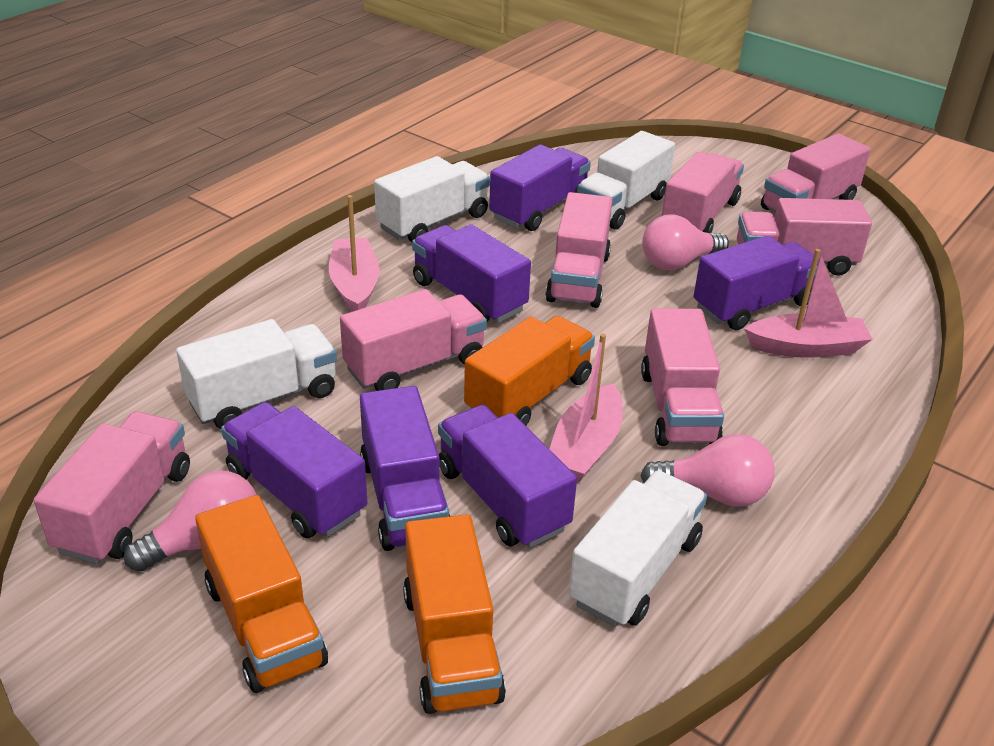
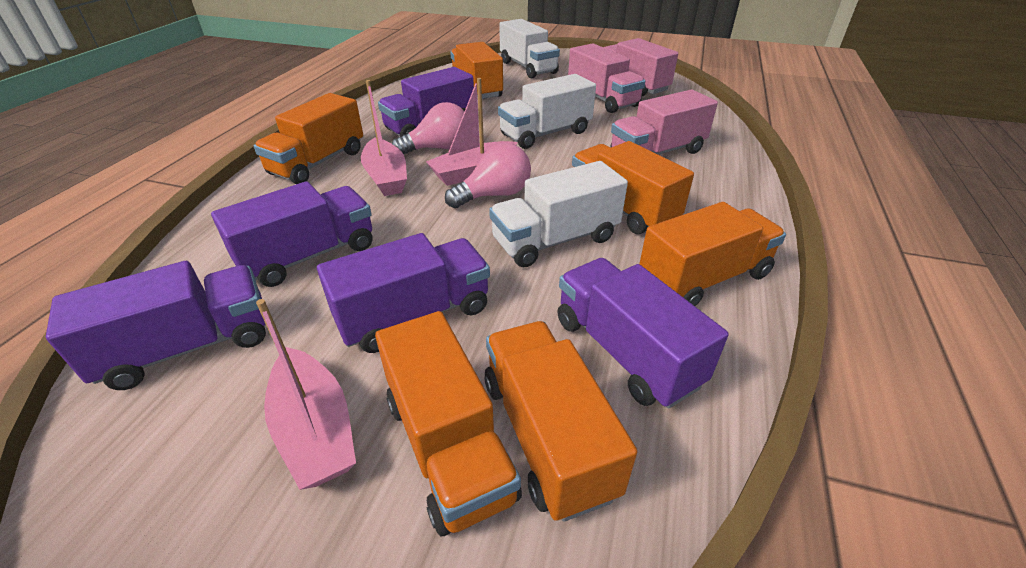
orange truck: [195,495,328,693] [403,514,506,714] [464,316,595,426] = 3 -> [254,93,363,184] [375,311,522,536] [450,42,503,99] [484,321,637,522] [572,141,694,234] [639,202,786,306] = 6
pink light bulb: [124,470,256,572] [641,434,775,507] [642,214,729,270] = 3 -> [392,102,464,154] [445,143,531,208] = 2
pink truck: [34,411,190,564] [340,289,487,391] [545,192,612,308] [641,308,724,446] [662,152,744,233] [737,198,872,276] [761,133,870,212] = 7 -> [568,43,645,113] [604,38,678,97] [610,90,718,155] = 3
purple truck: [221,402,367,538] [360,386,450,551] [412,224,531,323] [438,405,577,548] [489,144,591,231] [694,235,819,330] = 6 -> [46,261,266,390] [211,181,372,287] [317,233,490,353] [378,67,474,137] [557,258,729,409] = 5
white truck: [176,319,337,429] [374,156,490,242] [569,471,707,627] [577,131,675,230] = 4 -> [489,161,628,267] [498,74,596,149] [499,19,560,78] = 3

